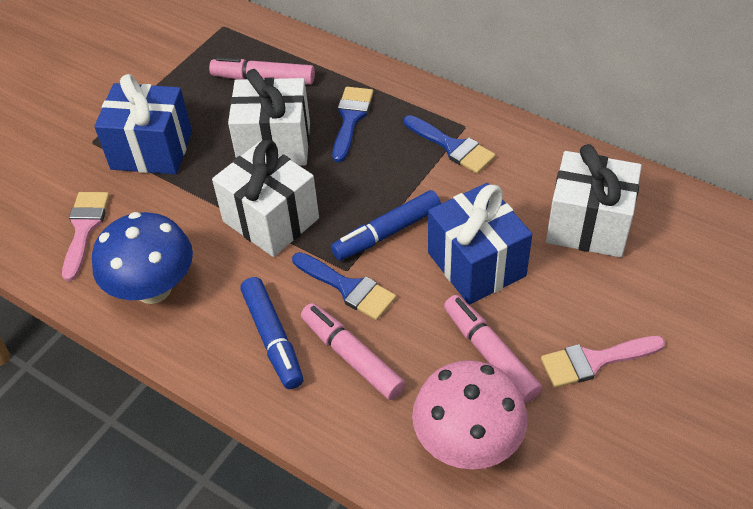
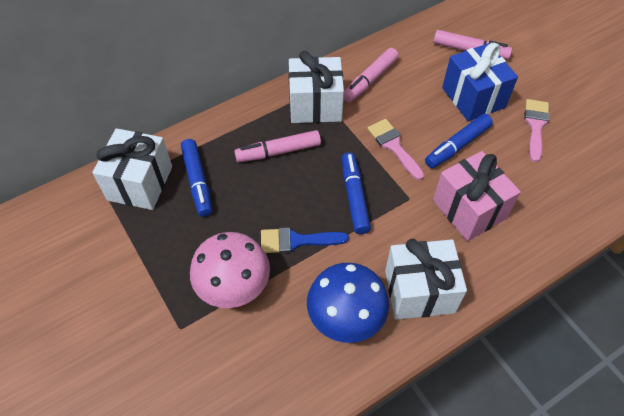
blue brush: [292,252,396,320] [332,87,373,162] [404,115,496,174] = 3 -> [261,227,349,253] = 1
blue gift: [94,74,192,174] [428,183,532,305] = 2 -> [442,43,518,121] = 1
blue marker: [240,277,304,389] [331,190,441,261] = 2 -> [181,139,212,217] [342,152,371,234] [425,114,493,168] = 3
pink gift: none = 0 -> [433,151,521,241] = 1

